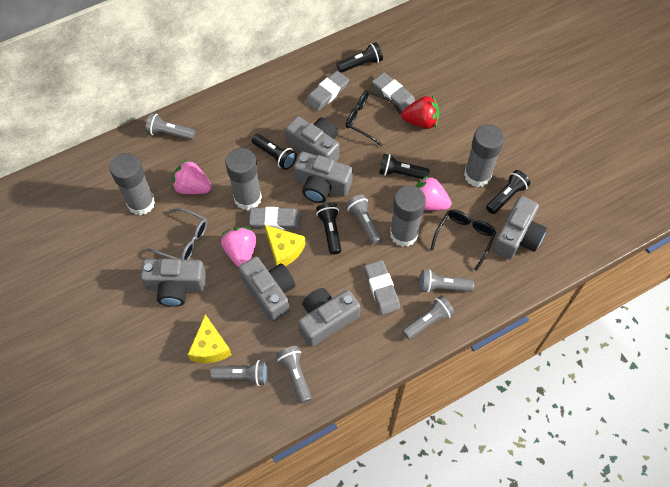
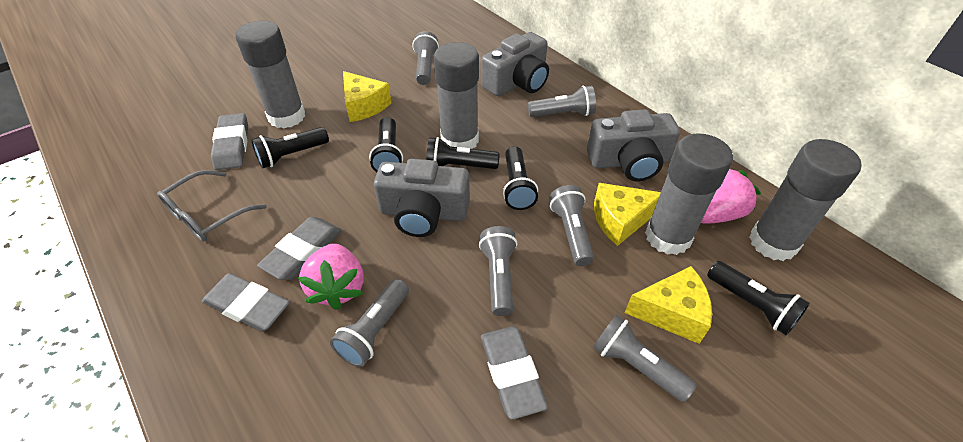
black glasses: [346,90,402,146] [430,210,496,271] = 2 -> none = 0
grey camera: [140,259,206,307] [239,257,295,322] [285,116,339,162] [294,152,353,203] [298,288,360,347] [493,196,547,260] = 6 -> [374,159,470,237] [482,32,549,96] [587,109,680,181] = 3
pink strawberry: [172,159,212,194] [221,227,256,267] [416,175,452,211] = 3 -> [298,243,364,310] [701,169,761,224] = 2
red strawberry: [401,95,440,129] = 1 -> none = 0
yellow cheese: [188,314,232,363] [265,225,305,266] = 2 -> [343,71,392,122] [594,183,661,246] [625,266,712,344] = 3

